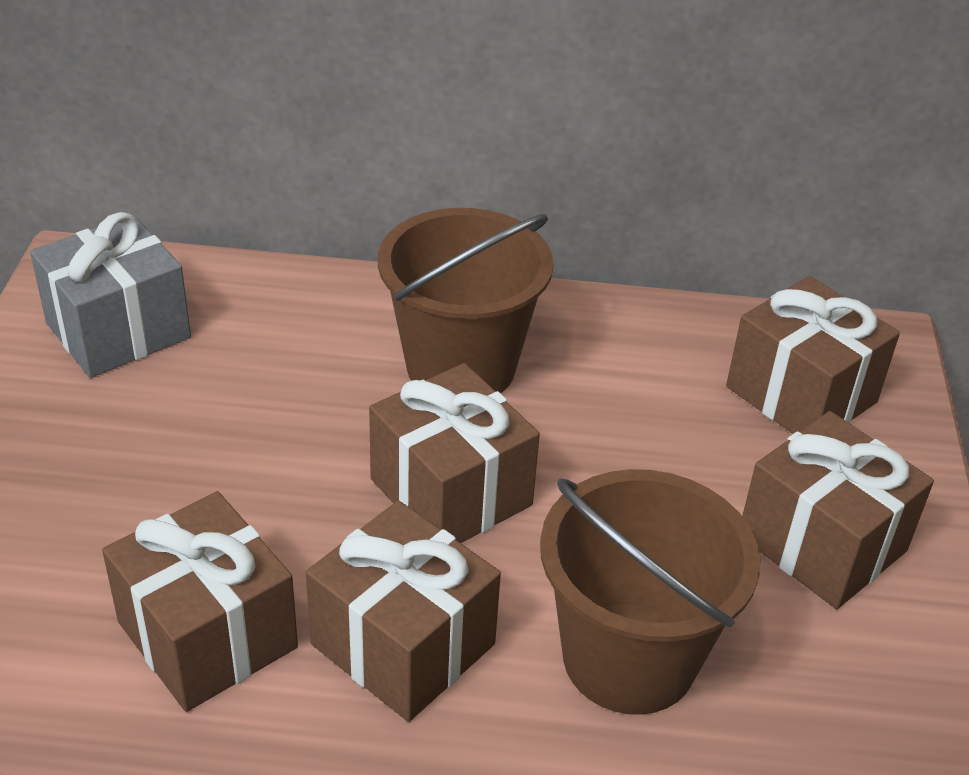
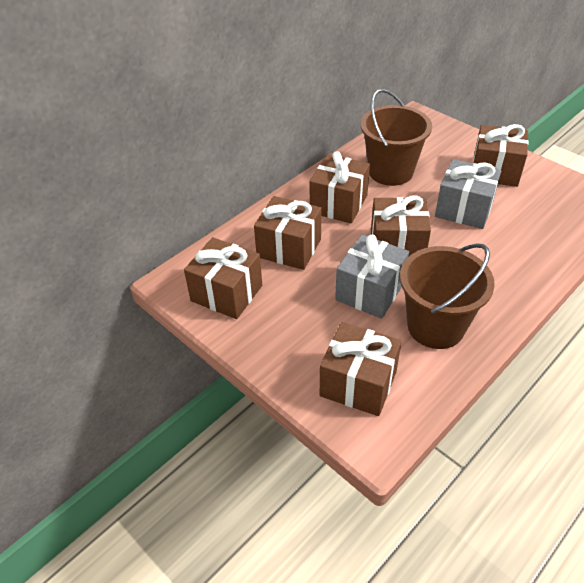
brown gift: [102,491,298,712] [306,501,501,722] [369,363,540,543] [726,276,900,434] [742,411,934,609] = 5 -> [184,237,262,319] [254,196,321,270] [310,151,370,224] [320,322,402,416] [371,196,431,256] [473,124,529,187] = 6
grey gift: [30,212,191,378] = 1 -> [335,234,409,319] [435,159,501,229] = 2

